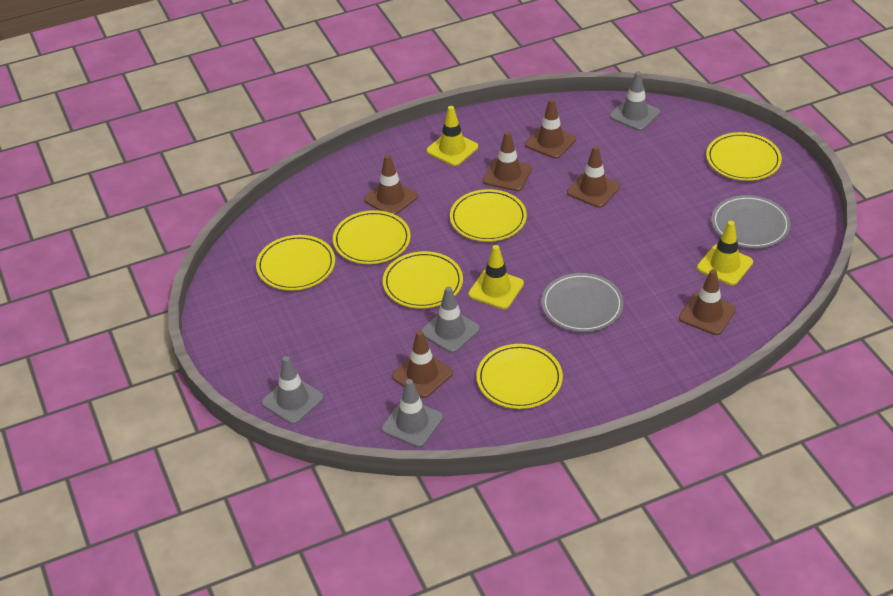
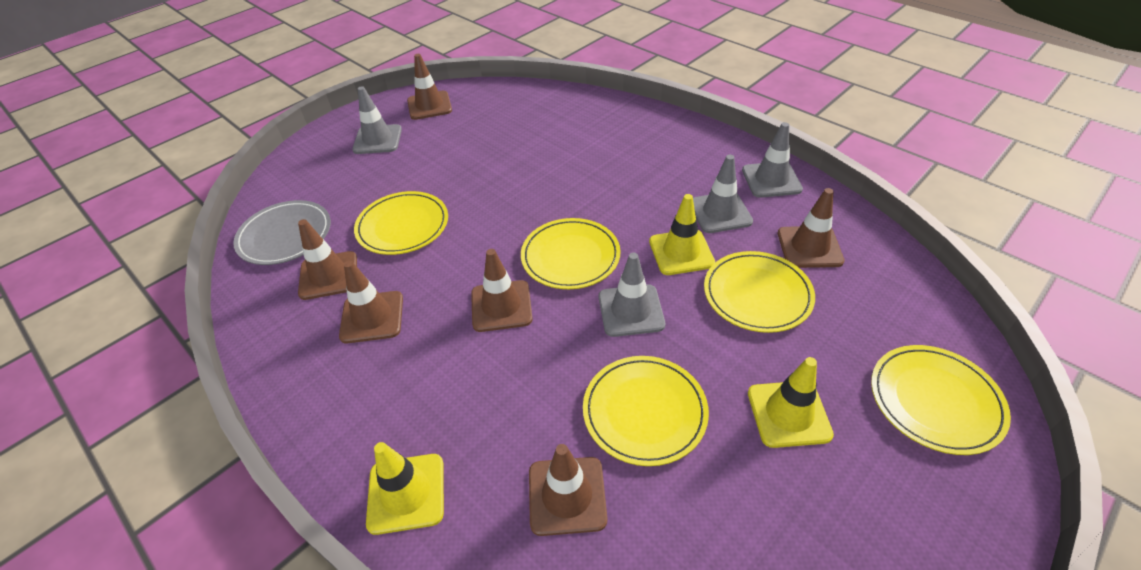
grey plate: [541,273,624,332] [711,195,791,248] = 2 -> [233,200,331,265] = 1
yellow plate: [256,235,335,291] [333,210,411,264] [383,251,463,309] [450,189,527,242] [477,344,563,409] [706,132,782,181] = 6 -> [354,191,448,255] [521,218,621,289] [583,356,709,466] [704,251,815,333] [871,345,1011,455] = 5

